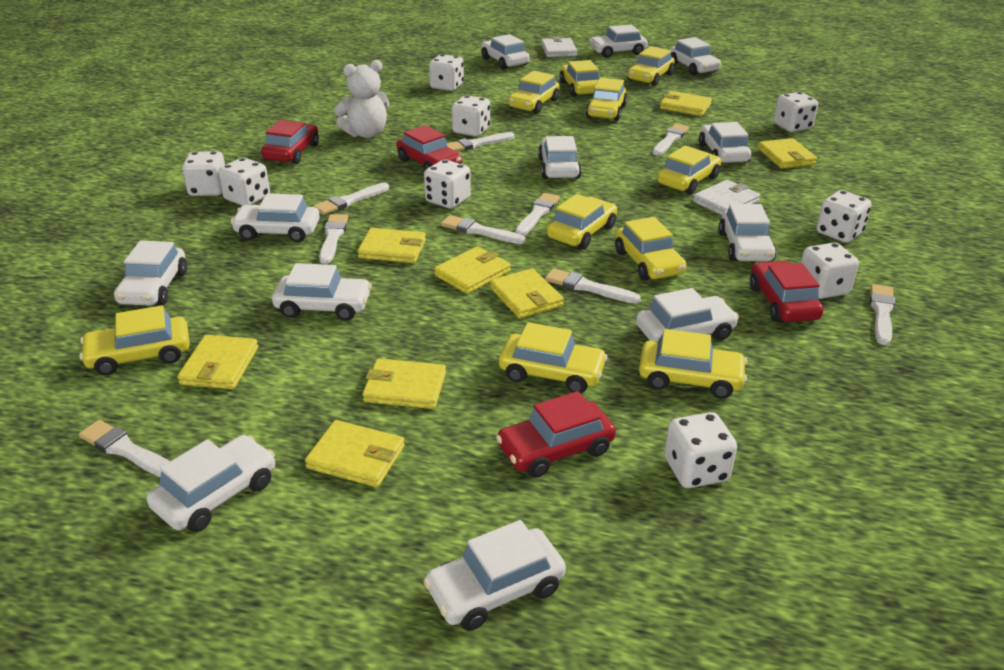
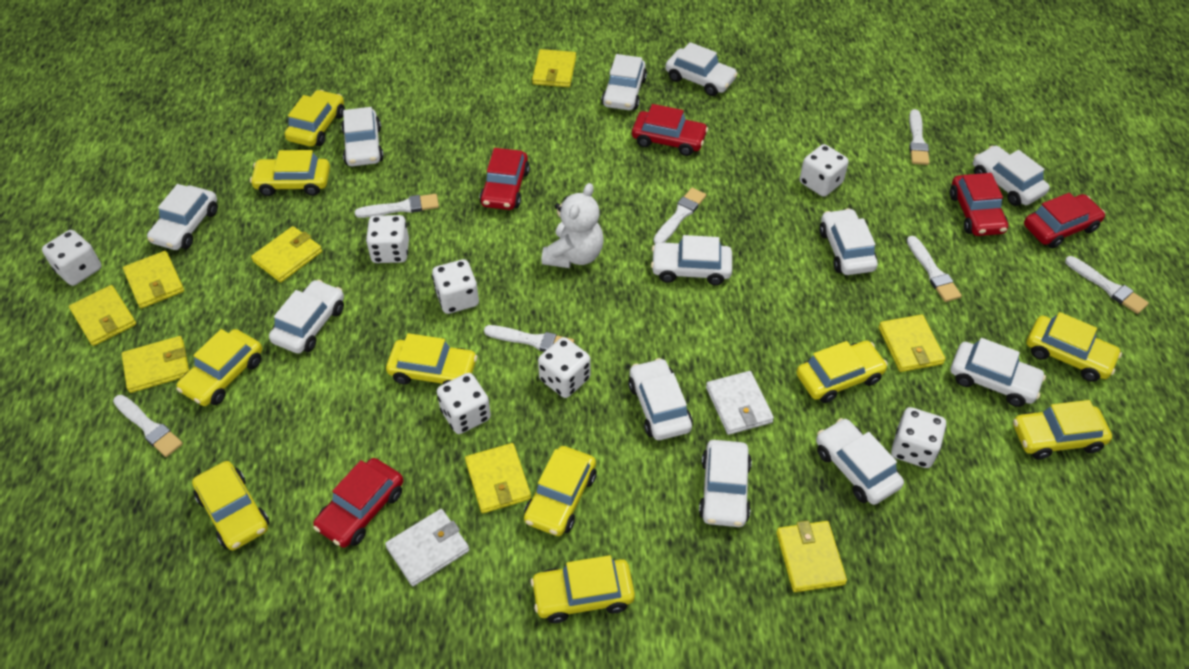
red car: [261,120,319,164] [397,125,462,171] [496,391,616,478] [750,261,823,322] = 4 -> [313,458,403,548] [480,148,530,210] [632,104,708,156] [950,173,1008,236] [1024,193,1105,248] = 5
white brush: [79,420,170,477] [313,183,389,215] [319,214,348,264] [441,215,526,244] [447,132,514,152] [515,193,560,236] [545,268,641,304] [652,123,689,155] [870,284,895,345] = 9 -> [113,395,183,457] [354,194,439,218] [484,325,574,352] [653,188,706,244] [907,236,962,302] [909,109,929,165] [1065,256,1149,314] = 7
white dice: [182,151,225,196] [218,158,270,205] [424,160,471,209] [429,54,464,91] [452,95,490,137] [664,412,737,488] [773,92,818,132] [801,242,859,299] [816,190,872,243] = 9 -> [42,230,102,286] [366,215,409,263] [432,259,479,314] [437,373,491,434] [538,337,591,398] [800,144,849,197] [891,407,946,468] = 7

